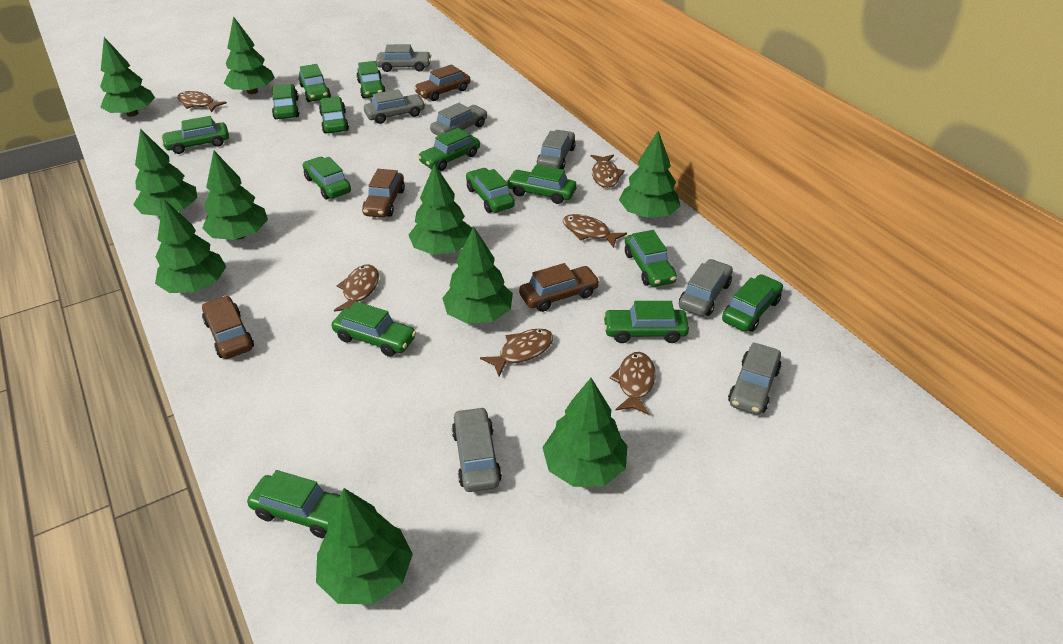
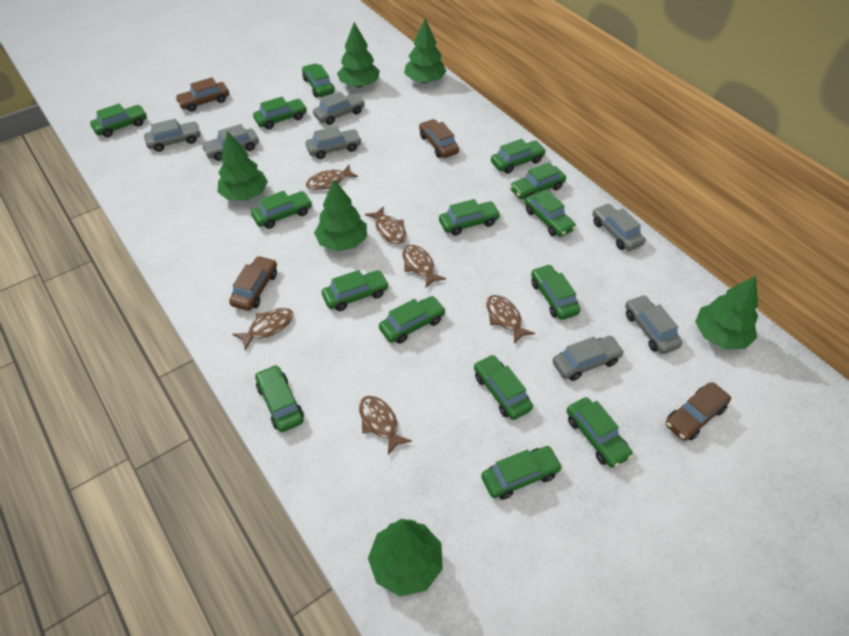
green car: [161,116,229,154] [247,470,340,538] [272,84,299,119] [298,64,331,102] [303,157,351,200] [319,96,349,133] [332,301,416,357] [356,61,386,99] [418,128,480,171] [466,168,515,213] [506,165,577,204] [603,301,689,343] [625,230,677,287] [722,274,783,332] = 14 -> [90,103,147,137] [251,191,312,229] [253,97,307,129] [255,365,304,432] [302,63,334,97] [322,270,389,311] [379,296,446,344] [439,199,501,236] [474,354,533,420] [481,446,563,500] [491,139,546,174] [510,162,566,200] [525,190,576,237] [531,264,581,320] [567,397,633,468] = 15
green tree: [100,37,155,117] [133,128,197,216] [155,199,226,293] [202,151,268,240] [224,16,275,94] [316,488,413,604] [409,163,472,255] [442,226,513,324] [542,378,628,487] [619,131,680,218] = 10 -> [218,131,268,201] [314,179,367,251] [337,22,380,87] [368,519,443,596] [404,18,447,83] [695,276,758,349] = 6

